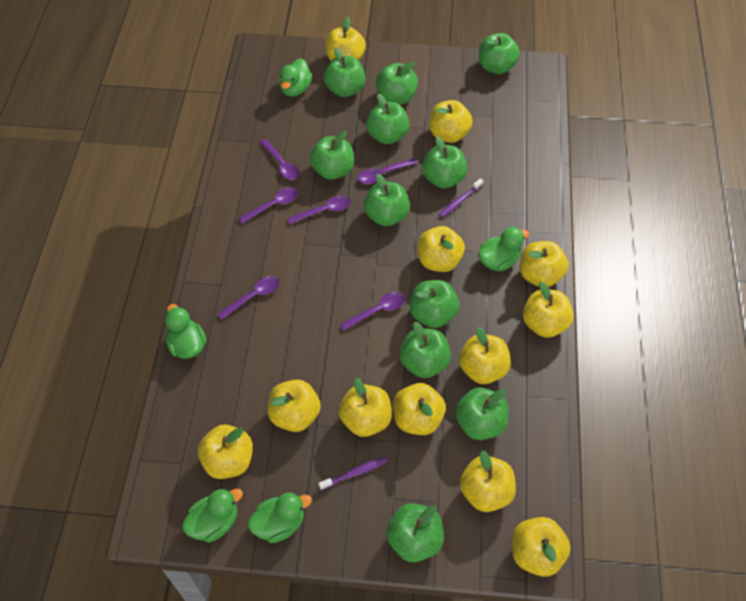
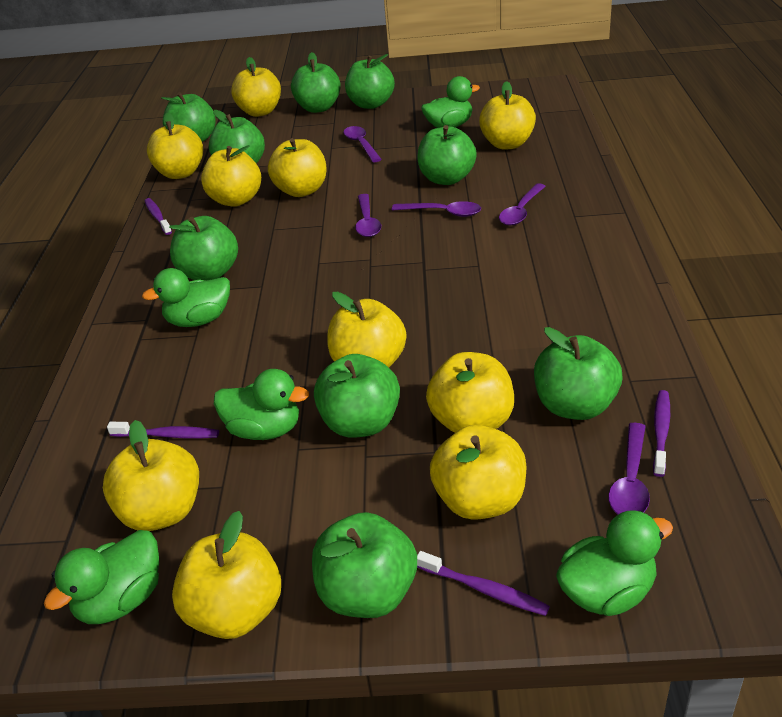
green apple: [310,131,354,180] [324,48,365,97] [364,174,410,226] [366,94,409,144] [376,62,418,105] [386,503,444,562] [400,322,451,378] [410,280,459,328] [422,136,467,188] [455,387,508,440] [479,33,520,74] = 11 -> [161,92,216,142] [169,216,238,281] [209,110,265,164] [291,52,341,113] [312,512,417,618] [314,354,400,437] [345,54,395,109] [417,125,477,185] [534,327,622,420] = 9
purple spoon: [217,276,279,320] [238,187,299,224] [260,139,299,180] [287,196,351,224] [340,292,405,331] [358,158,418,184] = 6 -> [344,126,382,162] [355,194,381,237] [392,201,481,217] [499,183,546,226] [608,423,650,515] = 5
purple toothbrush: [318,457,388,490] [439,178,483,218] = 2 -> [107,422,219,439] [145,198,172,235] [417,551,550,616] [653,390,670,477] = 4
yellow apple: [198,425,253,479] [268,380,321,432] [325,17,366,61] [339,378,392,437] [393,383,446,435] [417,226,465,272] [429,100,473,143] [459,327,511,384] [460,450,516,512] [512,517,571,577] [520,241,569,287] [523,282,574,338] = 12 -> [103,420,199,531] [147,113,203,179] [172,511,281,639] [201,145,261,207] [231,57,281,117] [268,138,327,197] [327,292,406,368] [426,352,514,433] [430,425,527,520] [479,81,536,149] = 10

